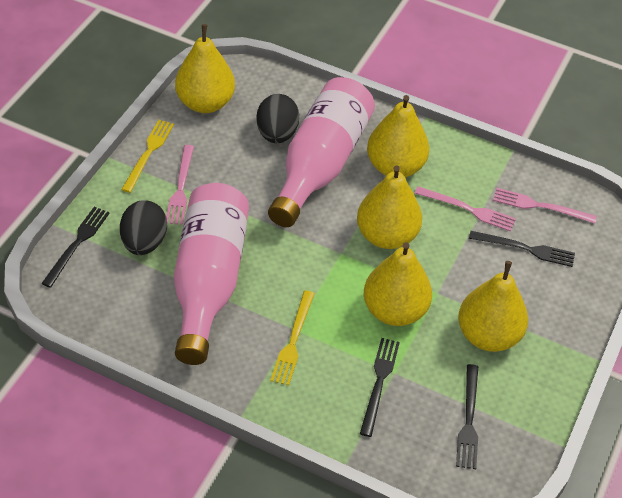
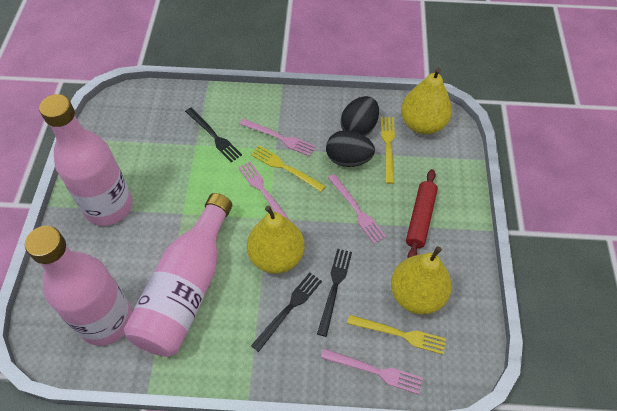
black fork: [41,207,110,288] [360,338,400,437] [456,364,478,469] [469,231,575,267] = 4 -> [185,108,242,163] [251,273,322,352] [317,249,352,337] = 3
pink bottle: [174,183,249,365] [268,77,375,227] = 2 -> [25,226,132,346] [39,94,133,226] [124,193,232,357] = 3
pink fork: [166,145,194,225] [415,186,516,232] [493,188,597,223] = 3 -> [238,161,289,220] [240,119,316,157] [321,349,423,395] [328,174,386,244] = 4
red rolling pin: none = 0 -> [406,169,438,258] = 1
yellow fork: [121,120,174,193] [270,290,315,386] = 2 -> [251,146,326,192] [347,315,446,355] [381,117,395,184] = 3
yellow pear: [175,24,235,113] [357,165,422,249] [364,242,432,326] [367,95,429,177] [458,261,528,352] = 5 -> [247,206,304,274] [391,246,452,314] [401,68,452,134] = 3

